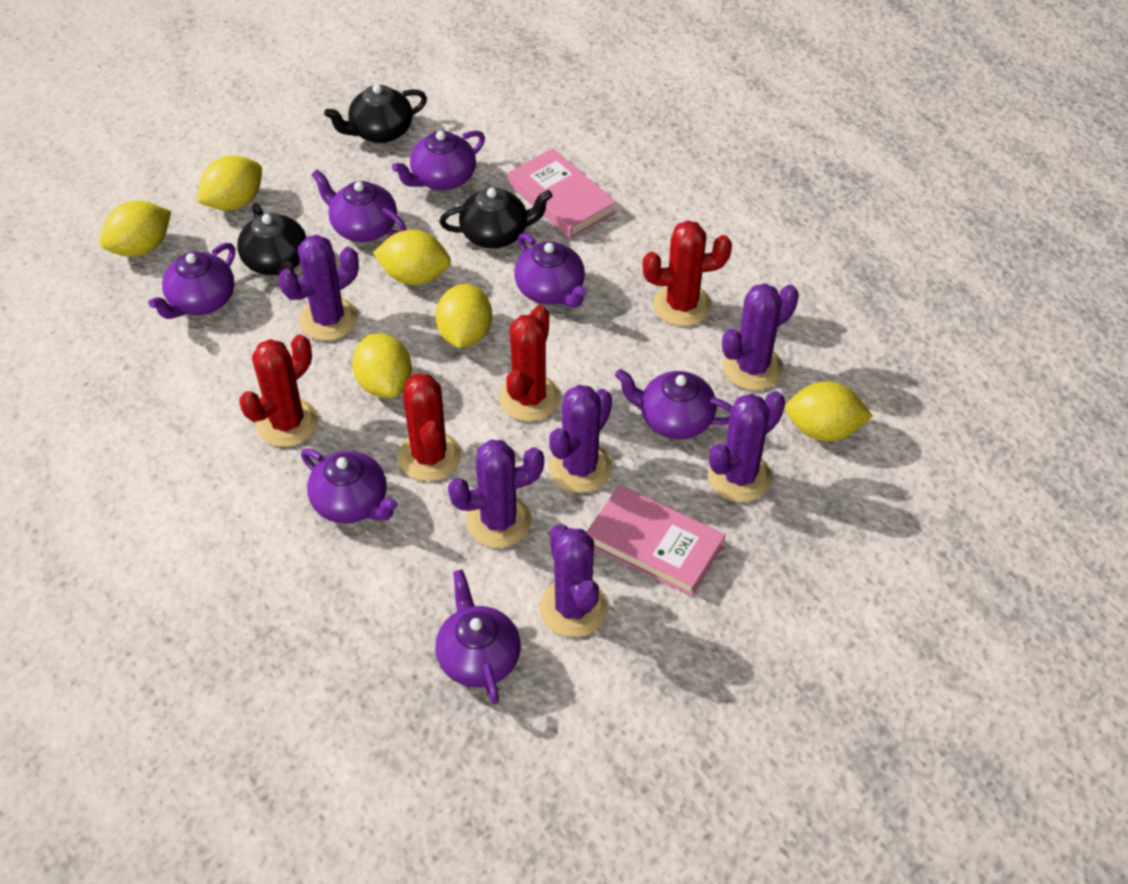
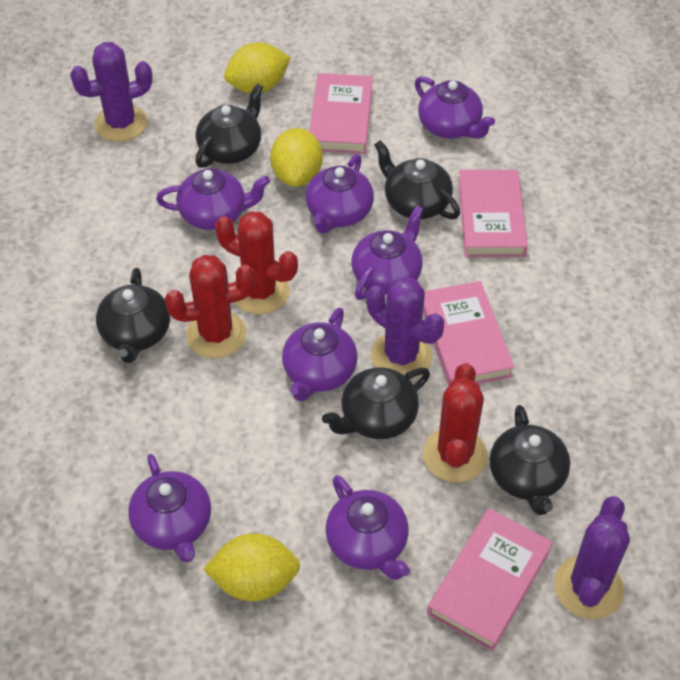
black teapot: [237,203,306,276] [324,84,427,143] [439,187,552,248] = 3 -> [96,268,170,363] [195,83,263,168] [322,367,430,439] [374,140,460,219] [490,405,570,515] = 5
pink book: [508,148,616,239] [586,485,725,596] = 2 -> [310,73,373,154] [423,281,514,386] [427,508,553,651] [458,170,528,257] = 4
purple cactus: [278,235,359,341] [448,439,544,548] [539,524,608,637] [549,385,612,493] [708,391,785,502] [722,283,799,390] = 6 -> [70,42,153,142] [366,276,444,380] [554,496,630,619] = 3
red cactus: [239,335,318,447] [398,374,461,481] [499,305,560,421] [643,220,732,326] = 4 -> [165,255,255,358] [215,211,298,314] [423,363,488,483] = 3
yellow lemon: [100,201,171,257] [197,155,262,211] [352,334,412,398] [373,230,451,285] [435,284,492,348] [785,381,873,442] = 6 -> [203,533,300,601] [224,43,291,93] [270,128,323,187] = 3

